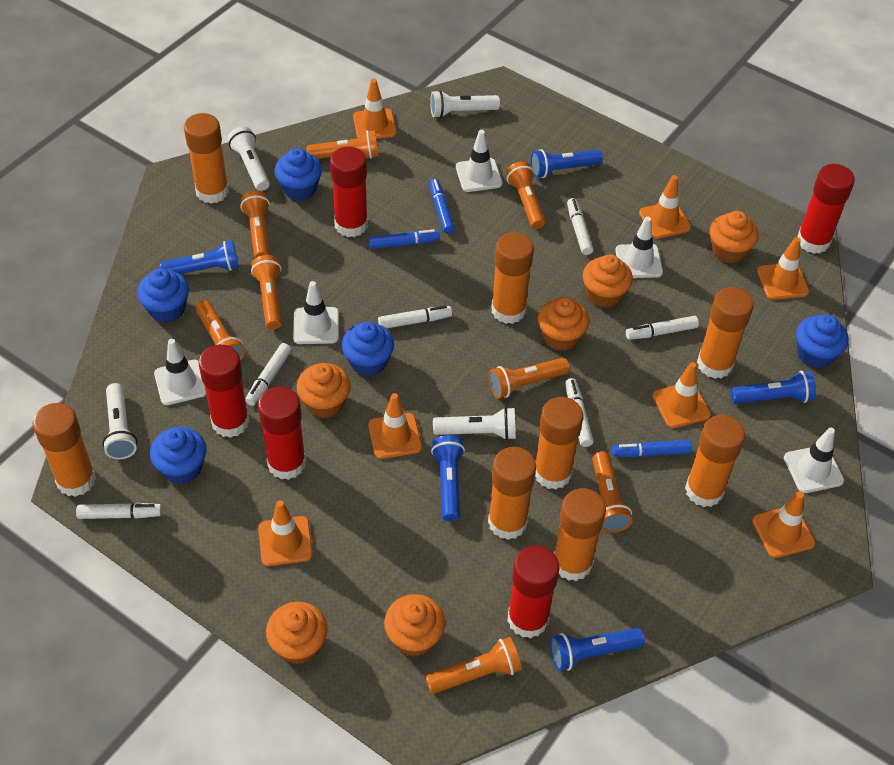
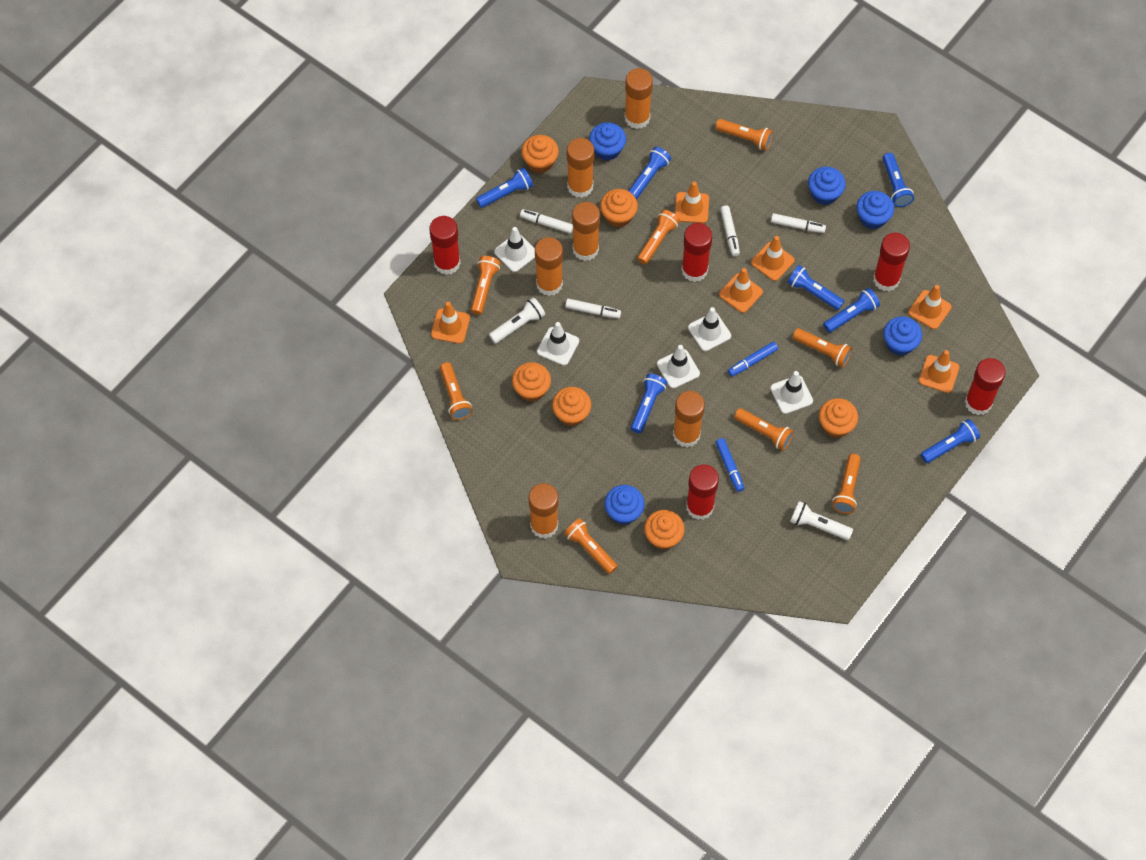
blue flashlight: [160,241,239,274] [431,435,465,521] [531,149,603,178] [550,628,645,671] [731,371,816,404] = 5 -> [476,168,533,208] [628,147,671,199] [631,374,667,433] [787,265,844,310] [823,288,880,333] [883,153,914,207] [921,419,980,463] = 7
blue marker: [369,229,440,249] [429,178,455,234] [612,440,692,457] = 3 -> [715,438,744,492] [728,342,778,376] = 2
orange glue stick: [33,403,96,497] [184,113,229,204] [488,447,536,540] [491,232,534,324] [535,397,583,490] [554,488,606,581] [685,415,745,507] [697,287,754,379] = 8 -> [529,483,558,539] [535,237,563,296] [567,138,594,198] [572,202,600,261] [625,68,653,129] [673,391,705,448] = 6
orange traffic cone: [258,500,313,566] [353,79,397,139] [368,393,422,459] [639,175,691,239] [653,362,711,428] [752,491,815,558] [757,237,809,300] = 7 -> [431,302,470,344] [675,181,709,223] [719,268,763,313] [751,236,795,281] [908,285,952,329] [919,350,959,393] = 6
white flashlight: [102,383,137,459] [227,127,270,191] [430,90,500,118] [433,407,516,440] = 4 -> [489,297,545,344] [790,501,853,540] = 2
white marker: [76,503,162,519] [245,343,292,406] [378,306,452,328] [565,378,594,447] [567,198,593,255] [626,316,699,340] = 6 -> [520,209,573,233] [565,299,621,318] [720,206,740,256] [771,213,826,233] = 4

